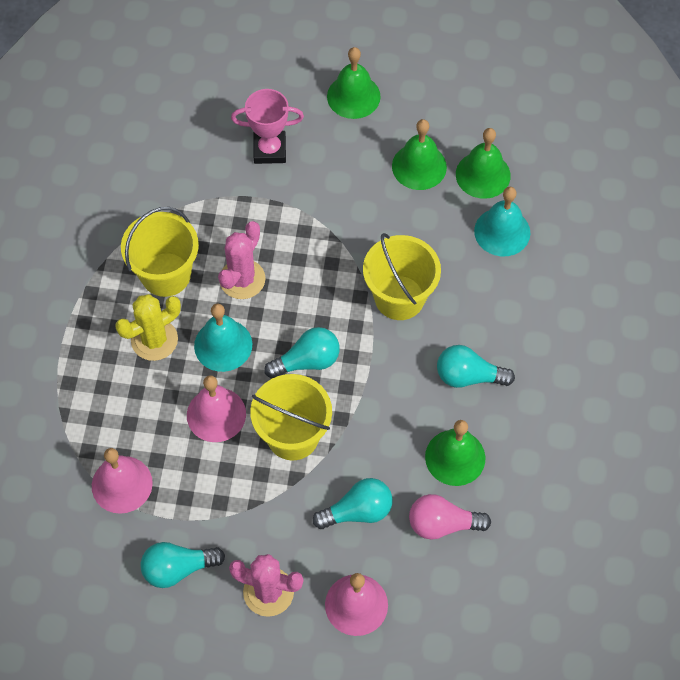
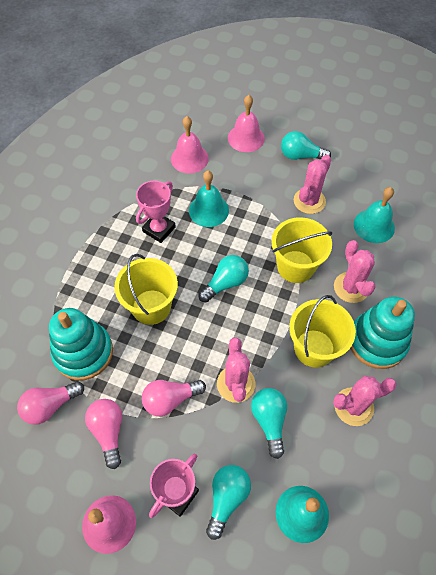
green bell: [327,47,381,119] [392,119,447,190] [425,420,485,486] [456,128,511,199] = 4 -> none = 0
pink cactus: [218,221,265,299] [229,554,303,617] = 2 -> [217,337,255,403] [294,155,331,214] [333,376,397,426] [334,240,376,303] = 4
pink light bulb: [409,494,491,540] = 1 -> [17,381,84,425] [85,399,122,469] [142,380,206,416] = 3
pink trophy: [231,89,304,164] = 1 -> [136,180,176,243] [149,454,199,518] = 2
turquoise bell: [194,304,252,372] [474,187,530,256] = 2 -> [189,171,229,227] [275,486,329,543] [354,187,395,243] = 3
turquoise stacking toy: none = 0 -> [49,308,113,380] [351,296,415,369] = 2
yellow cactus: [115,294,181,361] = 1 -> none = 0

